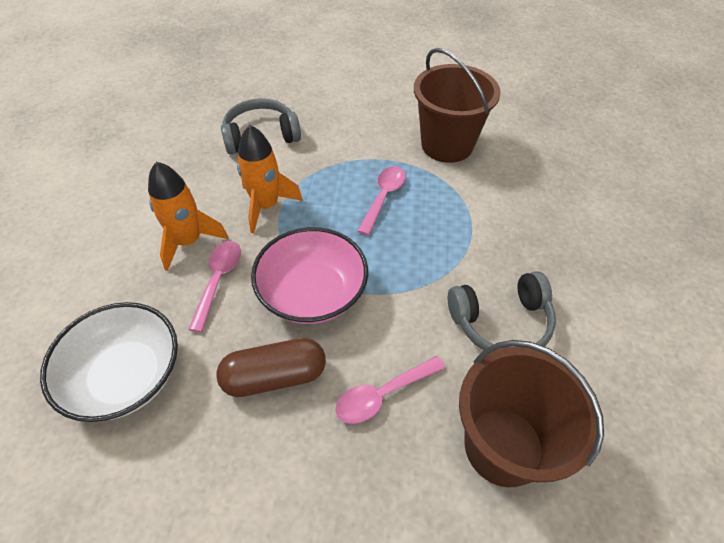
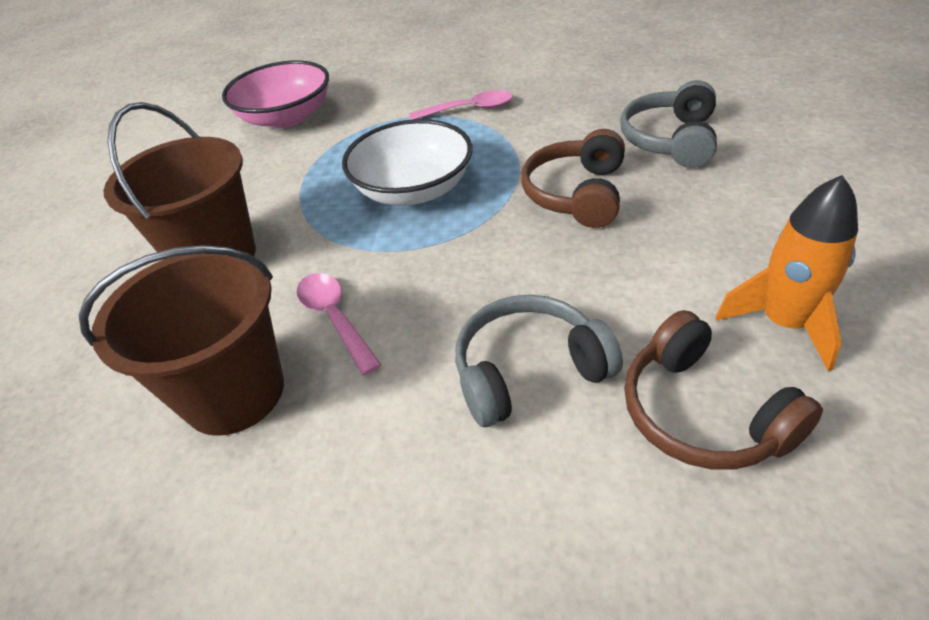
brown capsule: [216,338,326,397] = 1 -> none = 0
brown headphones: none = 0 -> [521,129,625,228] [624,310,823,470] = 2
orange rocket: [148,162,228,271] [237,125,303,233] = 2 -> [716,175,858,371] = 1
pink spoon: [188,241,241,332] [335,356,445,424] [358,166,406,235] = 3 -> [297,273,381,375] [409,90,513,120] = 2

